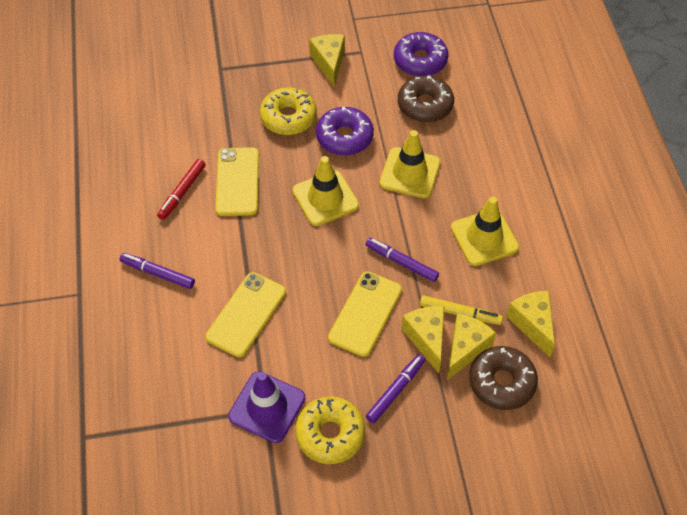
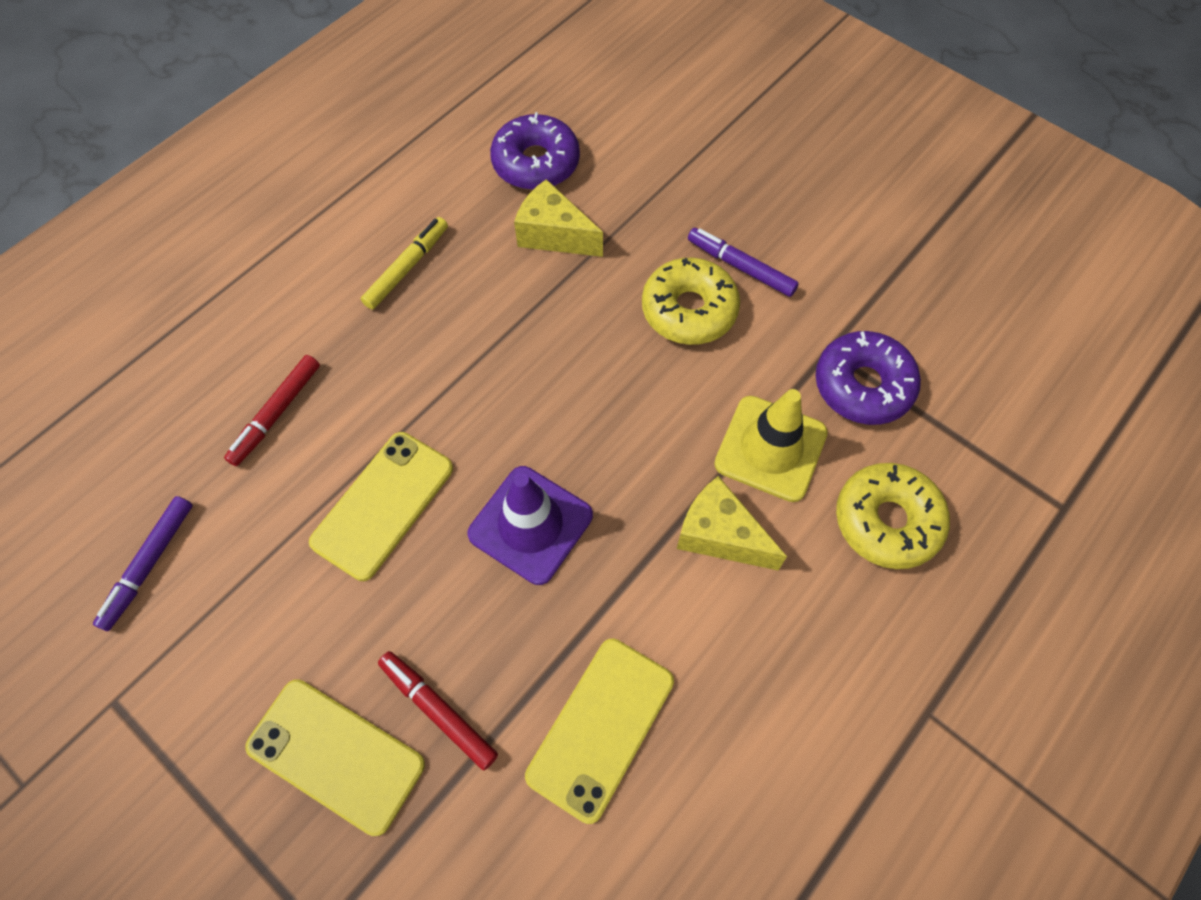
brown donut: [398,75,454,123] [469,346,538,410] = 2 -> none = 0
purple marker: [119,253,195,289] [366,238,439,282] [366,354,425,423] = 3 -> [93,496,193,631] [688,228,799,297] = 2
red marker: [157,159,206,220] = 1 -> [224,355,320,466] [378,651,498,771] = 2
yellow cheese: [309,34,345,88] [401,306,444,373] [447,313,496,380] [506,291,555,357] = 4 -> [514,179,603,257] [677,476,787,570] = 2
yellow traffic cone: [292,156,359,226] [379,130,440,198] [451,197,519,266] = 3 -> [714,389,828,502] = 1

